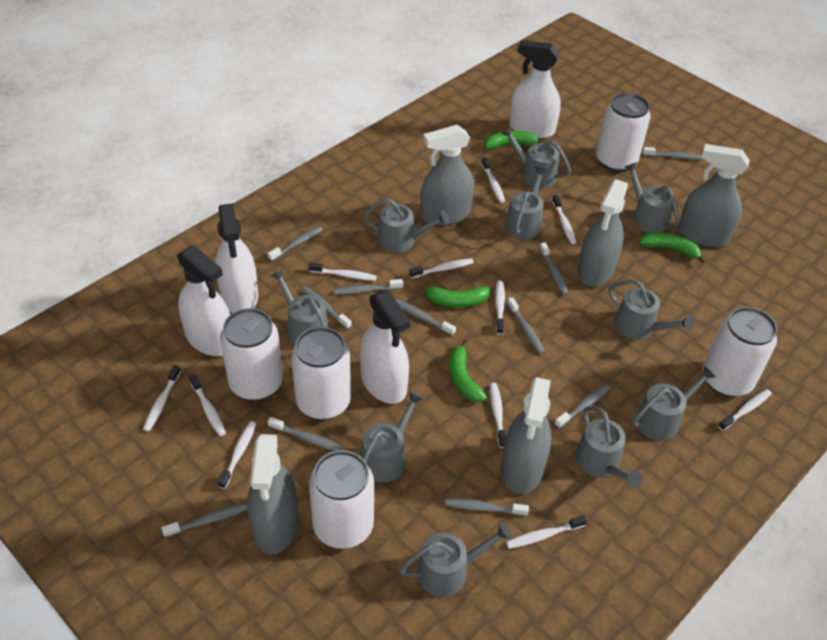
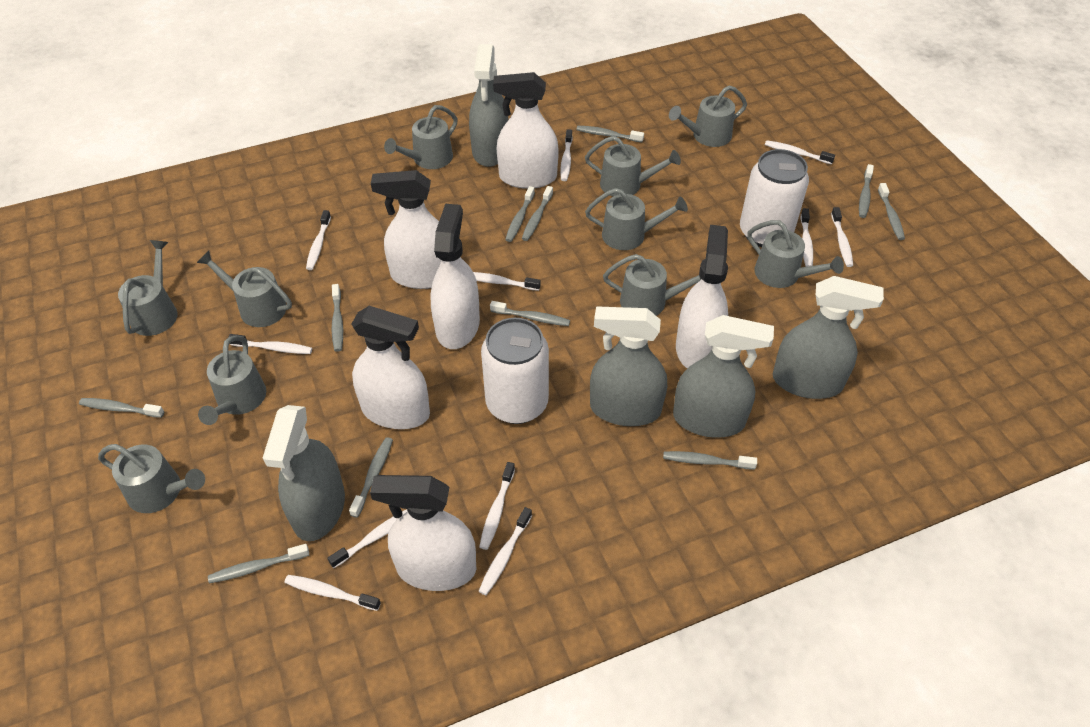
green banana: [419,284,490,307] [449,340,487,402] [485,131,544,149] [639,232,706,264] = 4 -> none = 0
white can: [220,308,283,401] [291,327,351,420] [309,450,374,549] [596,93,651,172] [702,307,777,397] = 5 -> [481,318,549,424] [740,149,809,247] = 2
white spray bottle: [177,245,230,356] [215,203,258,313] [360,290,410,404] [509,40,561,139] = 4 -> [351,306,430,429] [370,475,476,591] [371,170,441,289] [430,204,480,349] [493,72,559,189] [676,225,728,368] = 6

